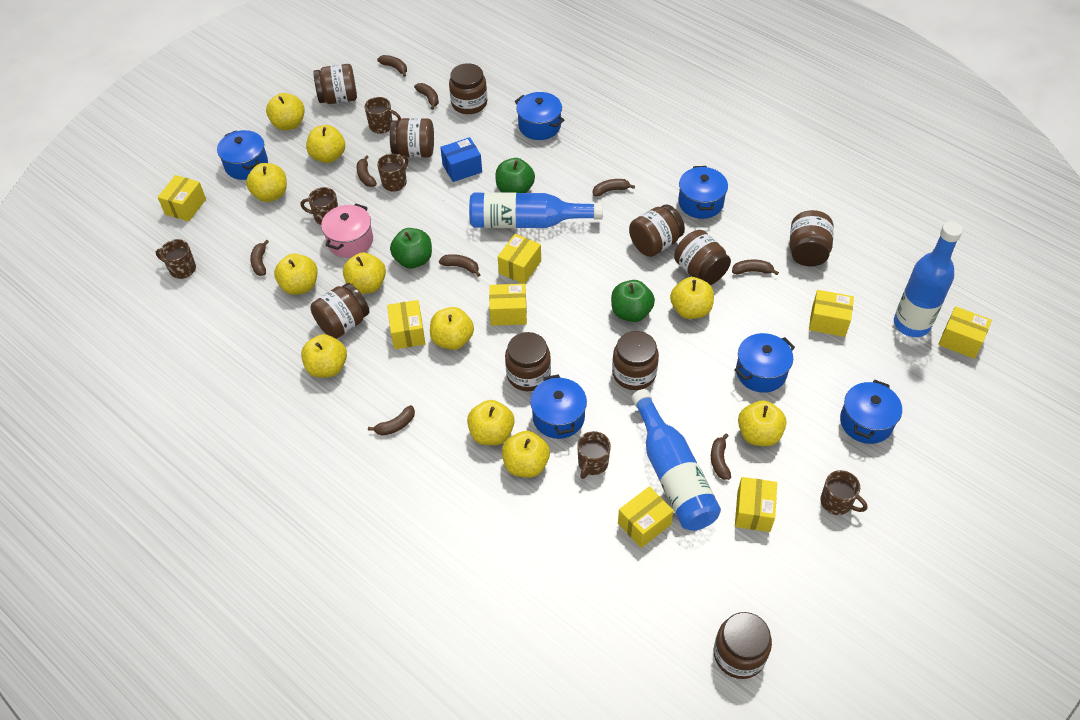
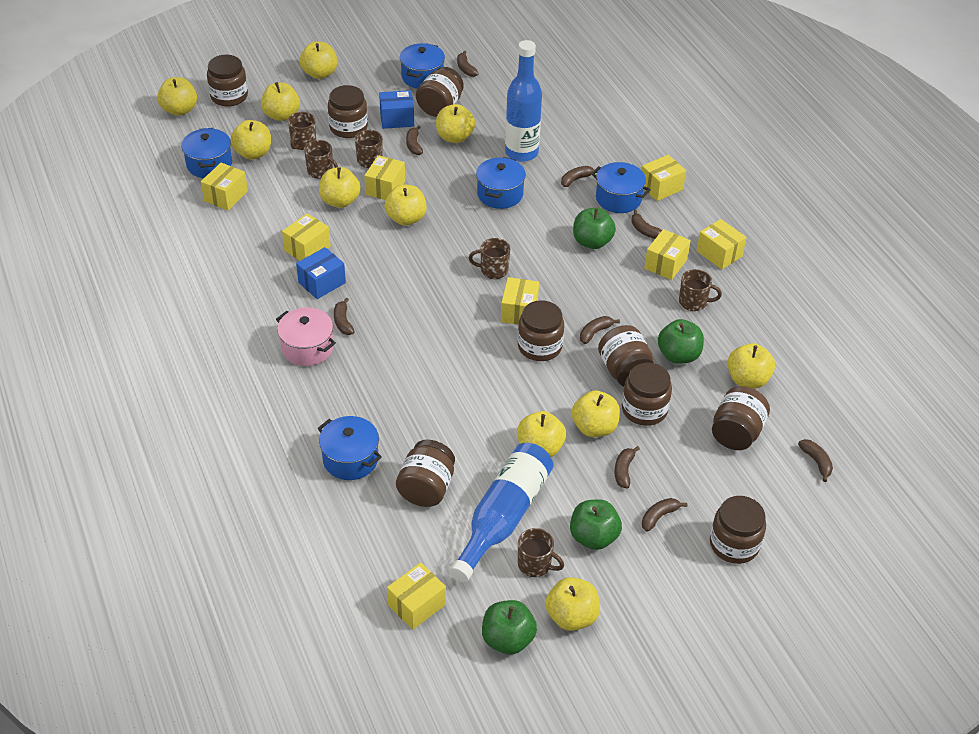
blue bottle: [469,192,603,228] [632,389,721,531] [894,221,963,337] = 3 -> [449,443,553,582] [505,40,542,162] = 2
blue box: [440,137,482,182] = 1 -> [296,247,346,299] [379,90,414,129] = 2
blue pot: [217,130,268,180] [514,92,565,140] [530,374,587,439] [678,166,728,219] [734,333,795,393] [840,380,902,444] = 6 -> [181,128,232,178] [317,416,382,480] [400,43,445,89] [476,157,526,209] [591,162,651,213] = 5
brown jar: [310,283,369,339] [313,64,357,104] [390,118,434,158] [449,63,487,114] [505,332,551,391] [612,331,659,390] [629,204,685,257] [674,230,731,285] [714,612,772,679] [790,210,834,267] = 10 -> [207,55,248,107] [328,85,368,138] [396,440,455,507] [416,67,464,117] [518,300,564,361] [598,325,654,386] [622,362,672,426] [710,496,766,564] [712,386,770,450] = 9
green apple: [390,228,432,268] [495,158,535,193] [611,280,655,322] = 3 -> [482,600,537,655] [570,499,622,550] [573,208,616,249] [658,319,704,364] = 4

